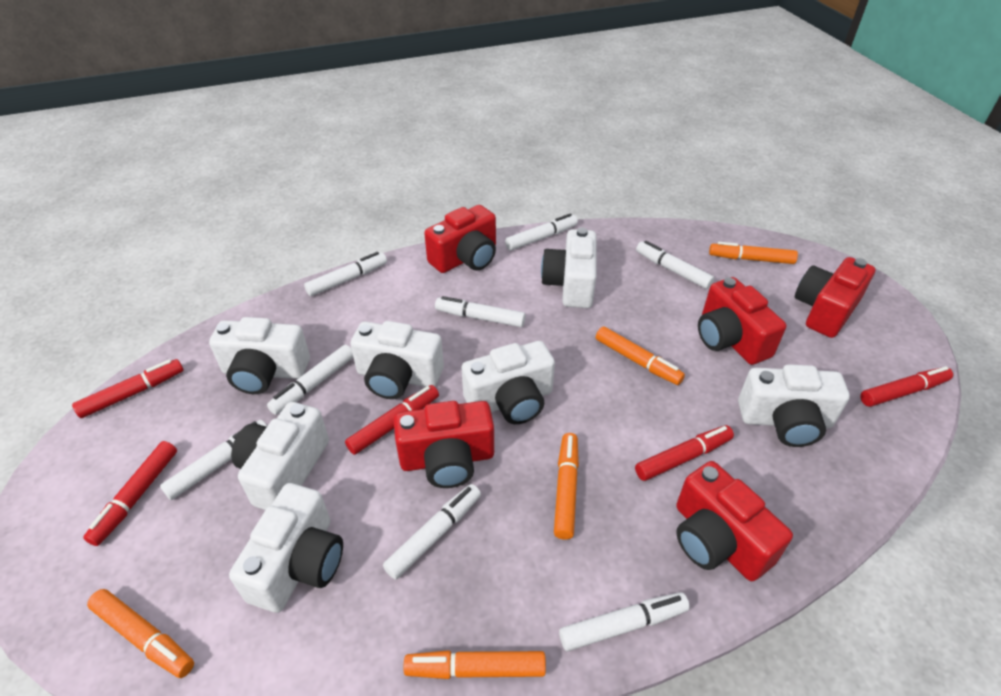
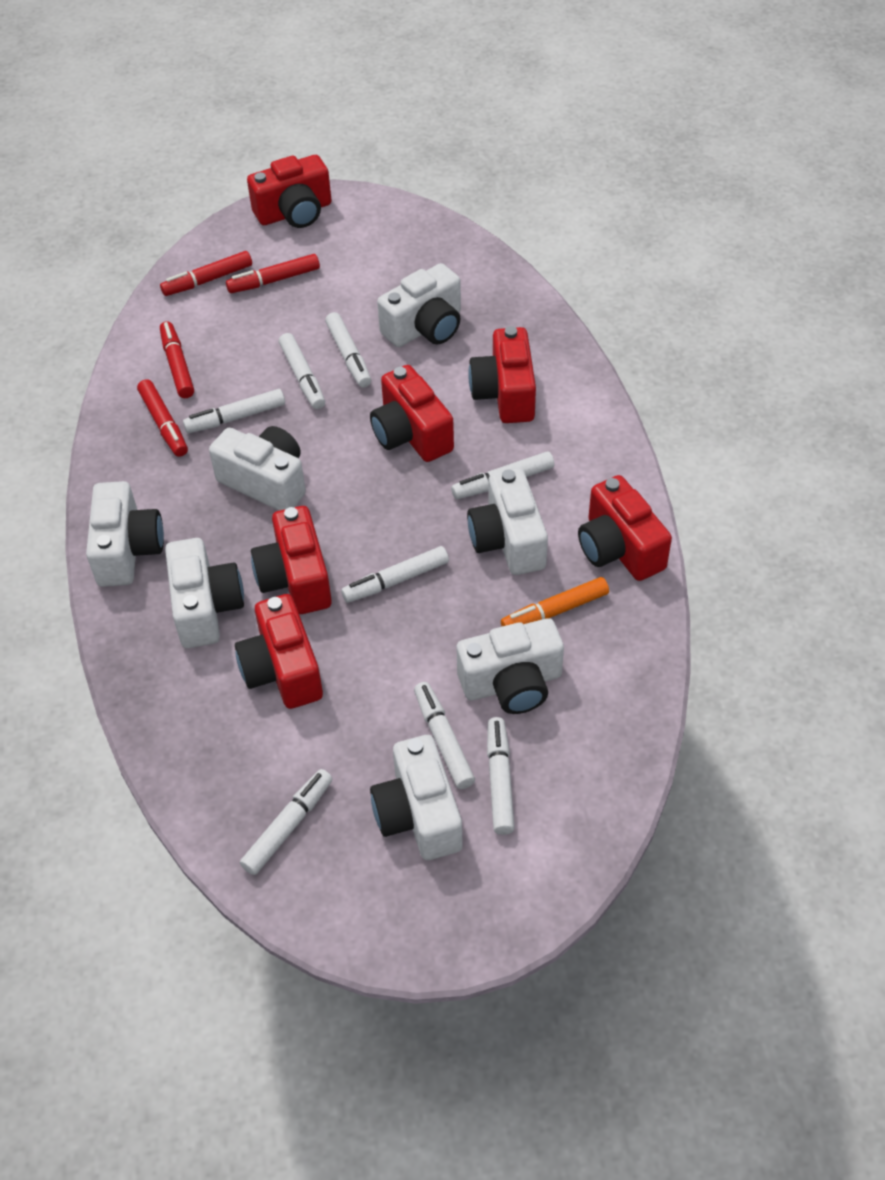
orange marker: [87,589,194,678] [403,650,546,679] [554,433,579,540] [596,326,685,385] [709,242,798,264] = 5 -> [501,577,609,626] = 1
red camera: [394,401,494,488] [424,205,496,273] [676,461,793,581] [698,277,786,365] [795,257,875,338] = 5 -> [235,594,323,709] [247,155,332,228] [251,506,332,614] [370,365,454,462] [468,326,536,423] [578,475,672,581] = 6
red marker: [72,359,184,418] [83,441,177,546] [345,385,439,455] [635,425,734,481] [860,366,953,407] = 5 -> [137,379,188,457] [160,251,252,296] [160,321,194,398] [226,254,320,293] = 4

